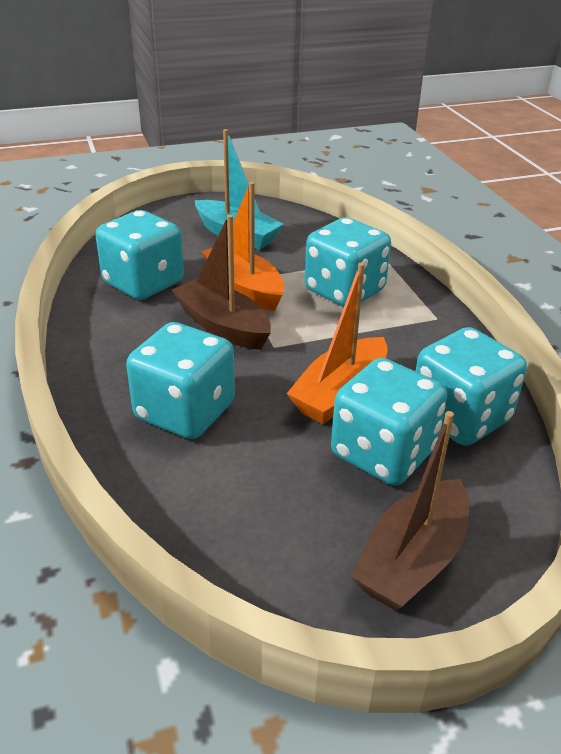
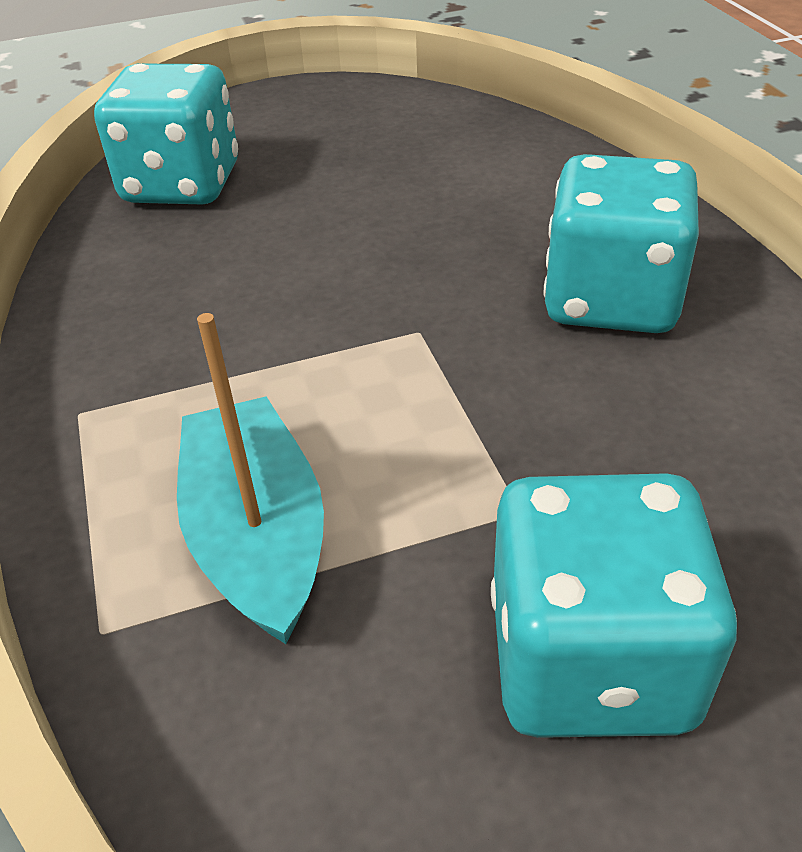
brown boat: [172,215,271,350] [350,411,469,611] = 2 -> none = 0
orange boat: [201,182,285,311] [287,263,388,424] = 2 -> none = 0
turquoise dice: [96,210,184,300] [126,322,235,439] [305,217,391,307] [331,358,447,486] [416,327,527,446] = 5 -> [94,63,238,205] [491,473,737,738] [544,154,699,333] = 3

